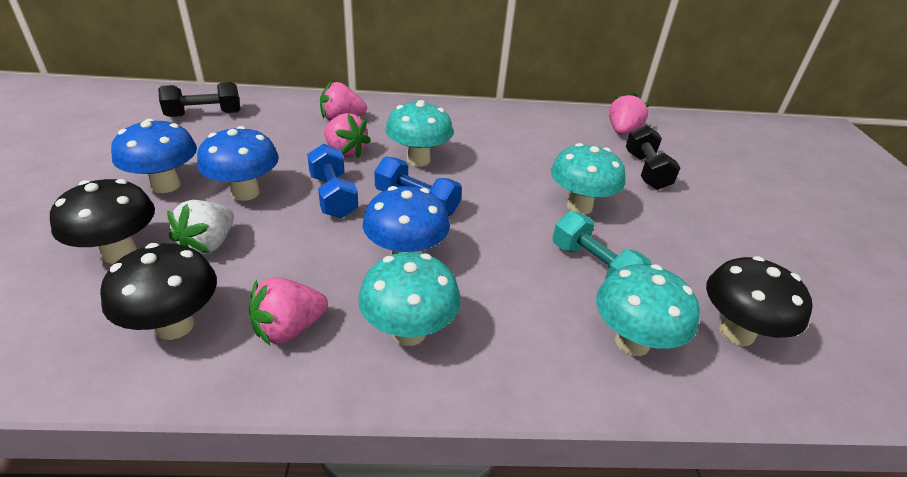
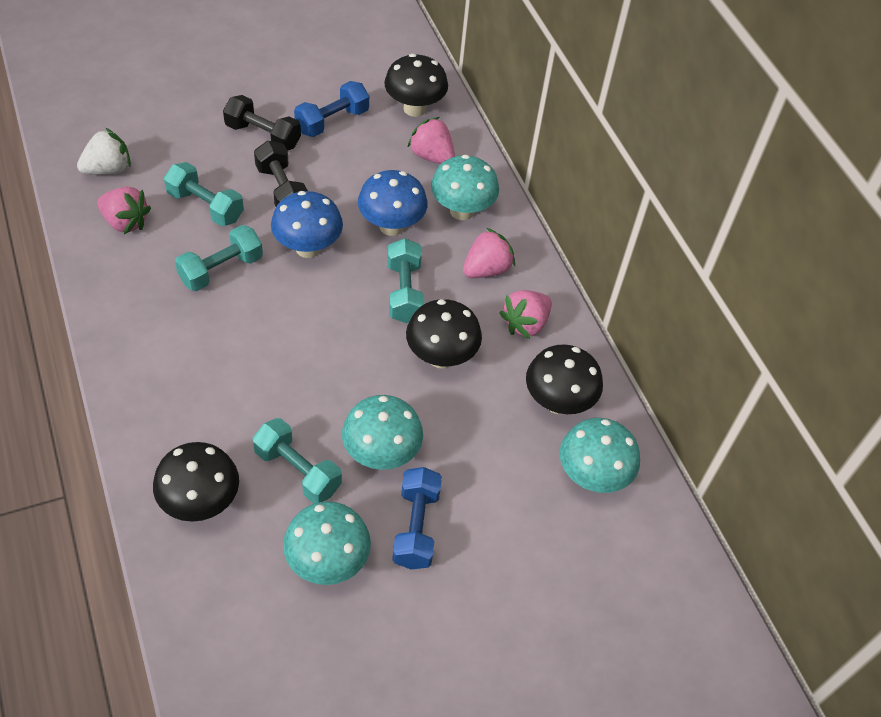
black mushroom: [50,179,155,264] [100,243,217,340] [706,256,813,346] = 3 -> [153,442,239,522] [384,54,448,117] [406,299,482,368] [526,344,603,414] = 4
blue mushroom: [111,119,197,193] [197,126,279,201] [363,186,450,255] = 3 -> [271,191,343,258] [358,170,428,236] = 2
turquoise dumbbell: [552,211,651,280] = 1 -> [164,162,244,226] [175,225,263,291] [252,418,342,504] [387,238,424,323] = 4

